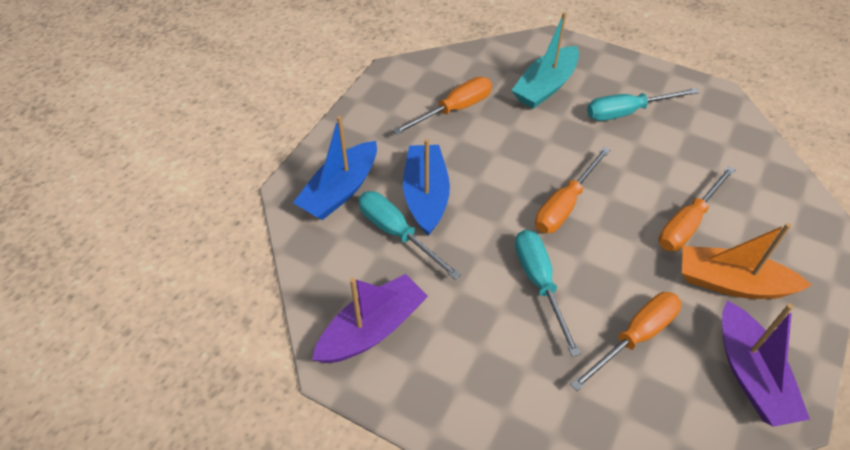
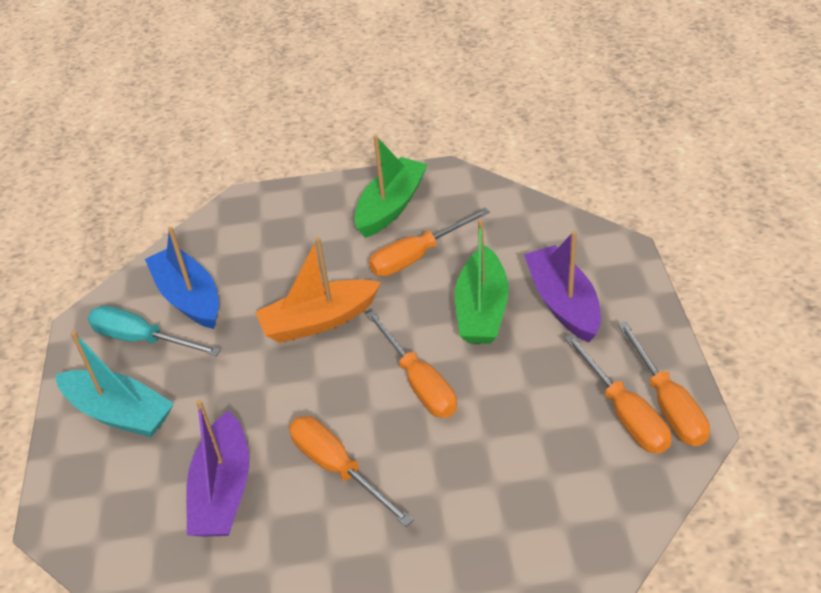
blue boat: [293,116,377,220] [403,139,450,236] = 2 -> [145,227,219,329] = 1
green boat: none = 0 -> [354,136,428,238] [455,219,509,344] = 2
orange screwdriver: [393,77,492,135] [535,147,610,233] [570,292,682,391] [659,166,735,251] = 4 -> [289,416,414,527] [366,310,457,418] [369,208,490,276] [565,334,671,454] [618,321,710,446] = 5
turquoise screwdriver: [358,191,461,280] [515,230,581,357] [587,88,699,121] = 3 -> [88,306,221,356] = 1

